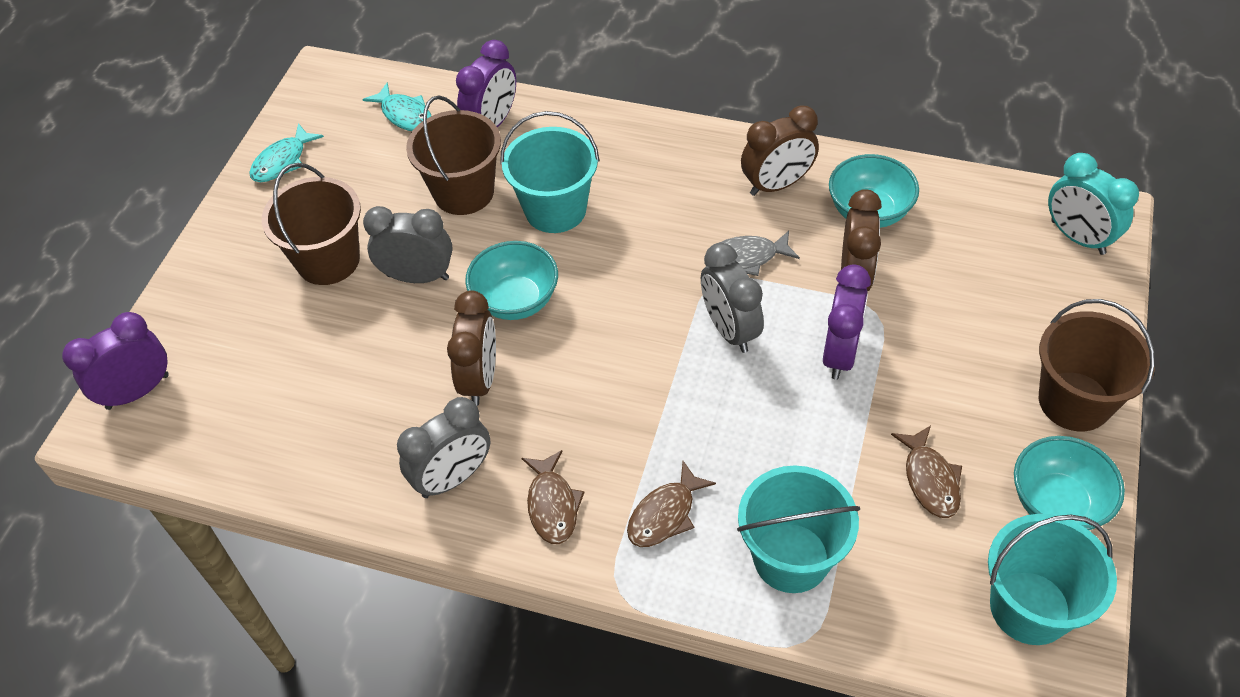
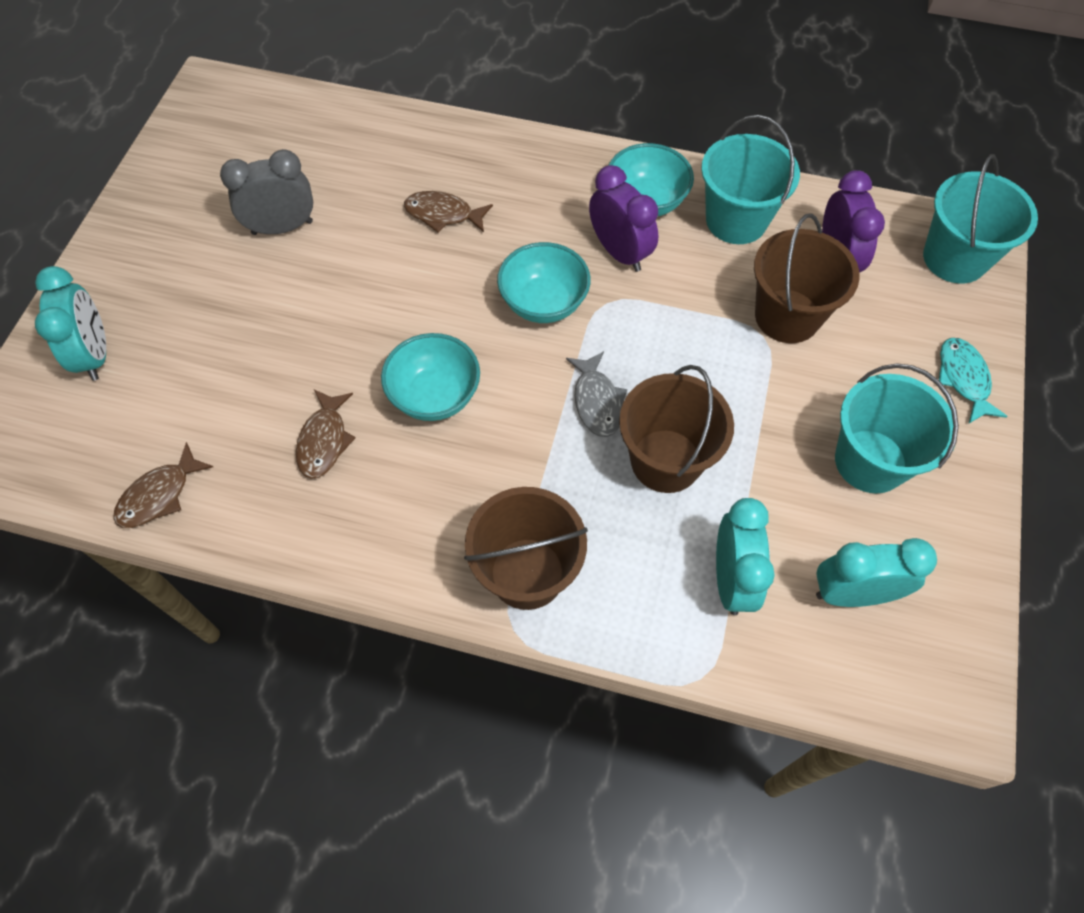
brown clock: [447,290,496,406] [741,106,819,196] [841,189,882,291] = 3 -> none = 0
grey clock: [363,206,453,283] [397,397,491,498] [701,243,764,353] = 3 -> [220,149,313,235] = 1
purple clock: [62,312,169,410] [456,40,516,128] [823,264,871,380] = 3 -> [589,165,658,272] [822,170,885,273] = 2
turquoise clock: [1048,153,1139,255] = 1 -> [35,266,106,381] [716,498,775,615] [816,538,937,607] = 3
turquoise fish: [249,123,324,182] [362,82,431,131] = 2 -> [939,338,1008,423] = 1

